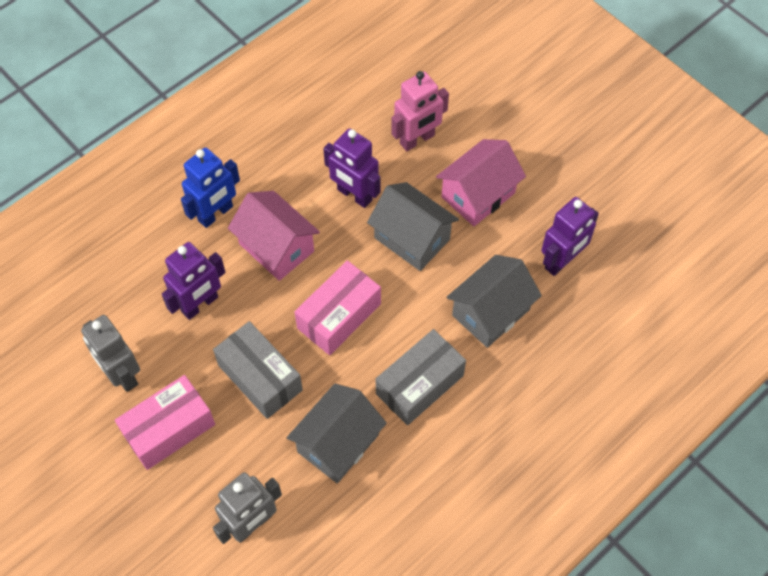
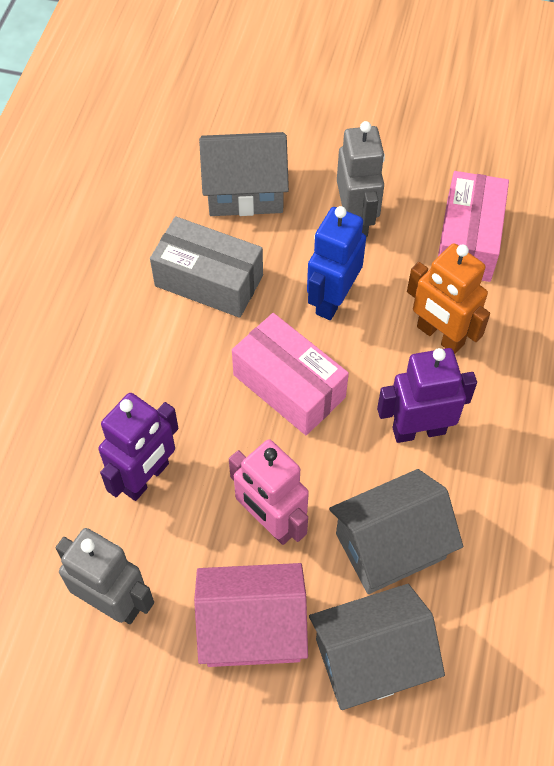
grey box: [213,321,303,419] [376,329,466,425] = 2 -> [150,216,263,318] = 1
orange robot: none = 0 -> [407,243,490,354] = 1
pink house: [228,191,320,281] [436,139,526,226] = 2 -> [194,563,308,667] = 1
purple robot: [162,242,225,320] [323,128,380,208] [541,197,599,276] = 3 -> [98,393,178,501] [377,348,477,443] = 2

